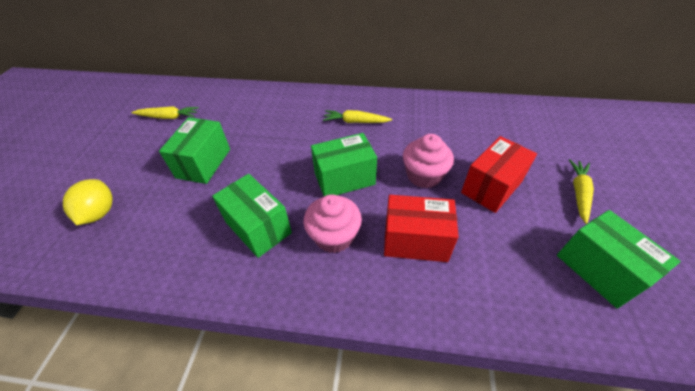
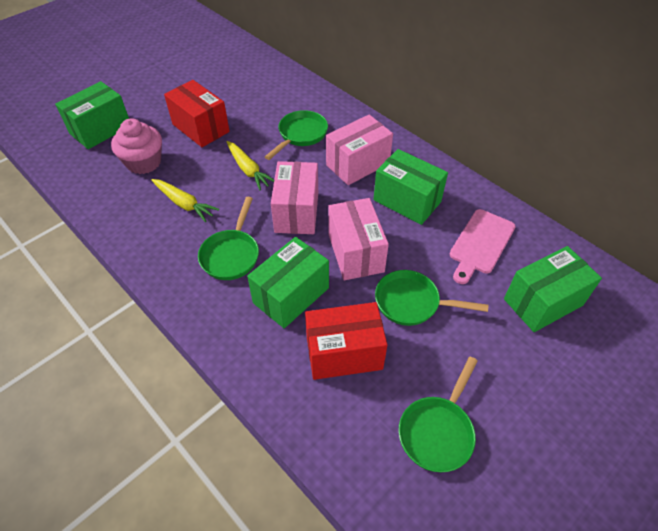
green pan: none = 0 -> [198,197,259,280] [265,110,328,160] [375,270,488,326] [399,357,477,472] = 4
pink box: none = 0 -> [271,161,318,234] [326,114,393,185] [328,198,389,280] = 3
pink cupcake: [304,194,362,253] [403,134,454,188] = 2 -> [111,118,162,174] = 1
pink cutting board: none = 0 -> [450,209,516,284] = 1
yellow carrot: [132,106,199,119] [323,110,392,123] [569,159,594,224] = 3 -> [151,179,219,222] [226,141,274,190] = 2
yellow lemon: [63,179,113,225] = 1 -> none = 0

